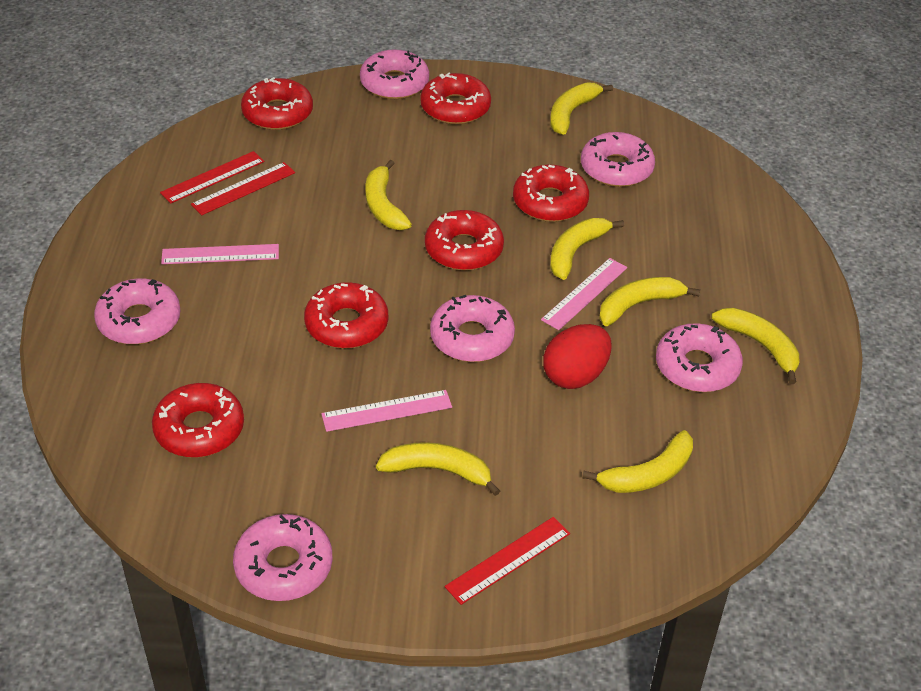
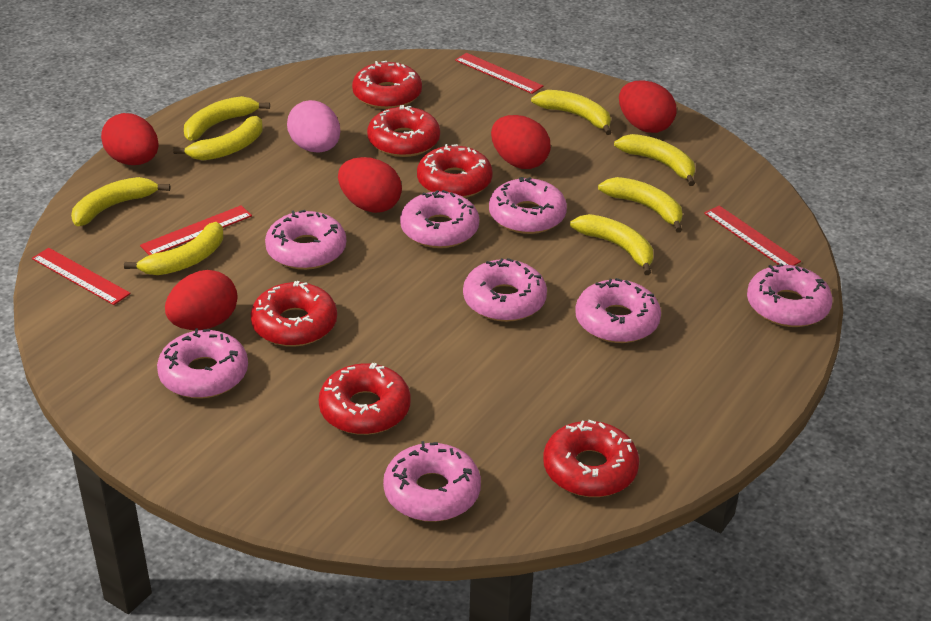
pink donut: [94,278,181,344] [233,514,333,601] [360,50,429,99] [430,295,515,362] [581,132,655,187] [656,323,743,392] = 6 -> [157,328,248,398] [265,210,346,270] [383,441,481,522] [400,190,479,248] [463,258,547,322] [489,177,567,234] [575,278,661,343] [747,264,833,327] = 8
pink egg: none = 0 -> [287,100,340,153] = 1
pink ruler: [161,244,279,264] [321,390,452,432] [541,258,627,330] = 3 -> none = 0
red egg: [543,324,611,389] = 1 -> [101,113,159,165] [165,270,237,330] [338,157,402,213] [491,115,551,169] [619,80,677,133] = 5
red ruler: [160,151,264,204] [191,162,295,215] [445,517,570,605] = 3 -> [32,248,131,305] [140,205,252,255] [455,53,543,94] [704,206,801,266] = 4
yellow banana: [365,160,412,230] [376,442,500,496] [550,82,613,135] [550,218,624,280] [582,430,693,493] [599,277,700,326] [711,308,799,384] = 7 -> [71,177,170,227] [124,222,223,275] [173,116,263,160] [184,96,270,141] [531,90,612,135] [570,214,653,275] [598,177,683,232] [614,134,695,186] = 8

